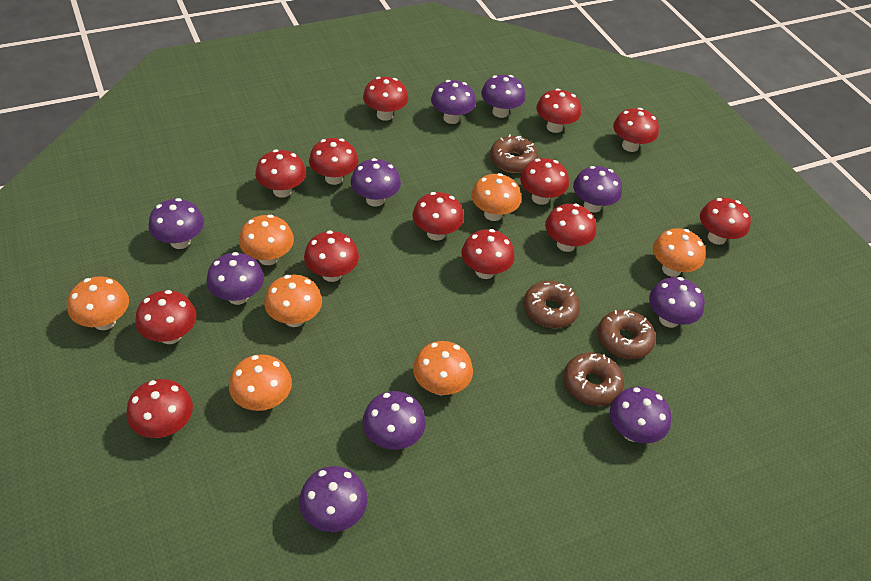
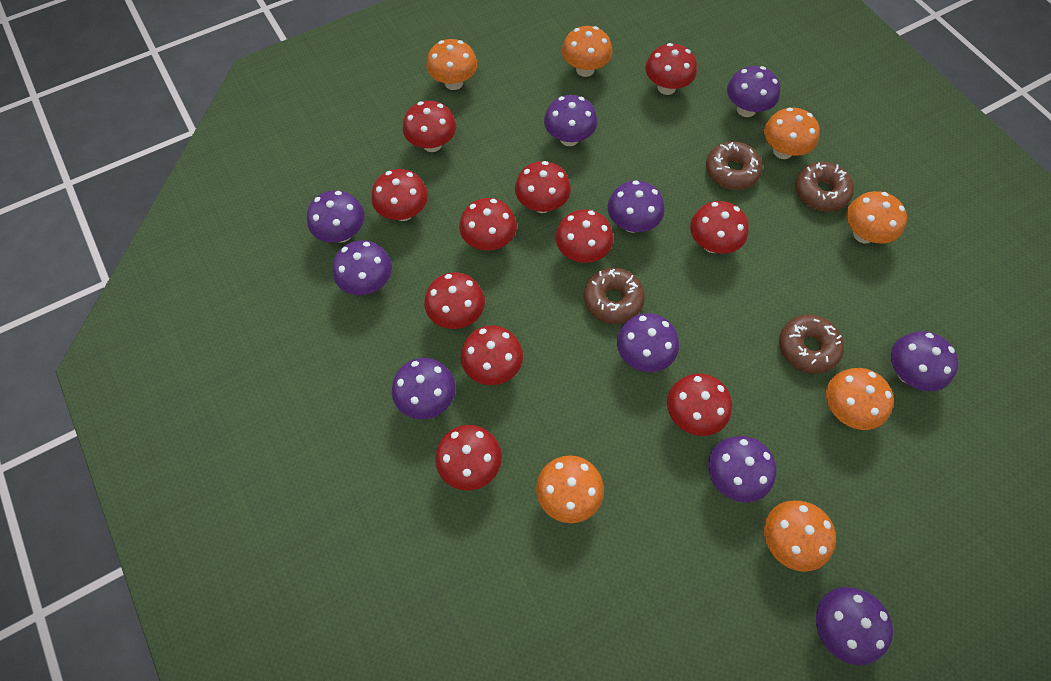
red mushroom: [126,379,193,438] [136,290,196,344] [255,149,306,198] [304,230,359,282] [309,138,358,185] [363,77,408,121] [412,192,464,241] [461,229,515,279] [520,158,569,205] [536,88,581,133] [545,204,596,252] [613,108,659,152] [700,198,751,245] = 13 -> [371,169,428,221] [403,101,456,152] [424,272,485,329] [435,425,502,491] [459,198,517,251] [461,325,523,385] [515,161,571,213] [556,209,613,263] [645,43,697,95] [667,374,732,436] [690,201,749,254] = 11

